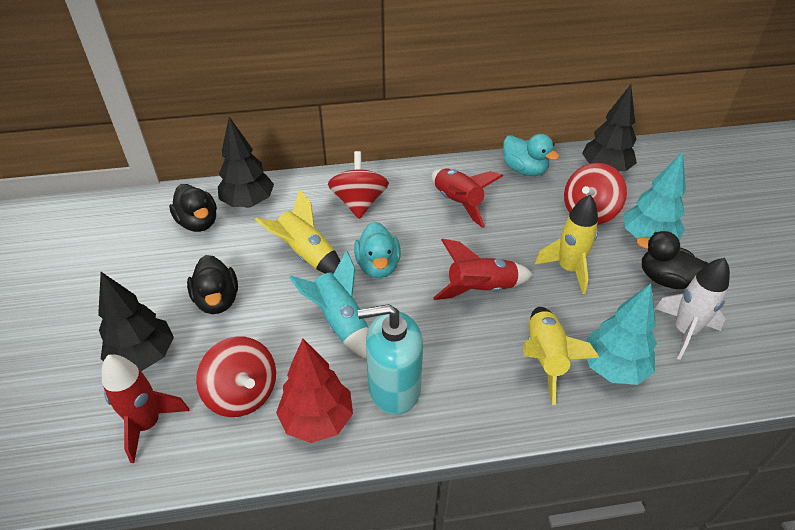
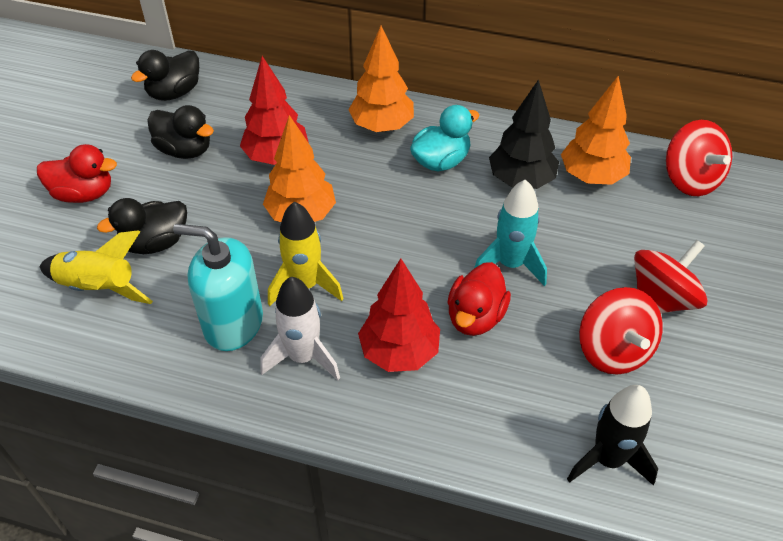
black rocket: none = 0 -> [567,385,658,486] = 1
black tree: [98,272,174,371] [218,117,274,208] [582,85,637,171] = 3 -> [489,79,559,189] = 1
orange tree: none = 0 -> [263,115,336,222] [348,26,414,132] [561,76,631,185] = 3
red duck: none = 0 -> [37,144,117,203] [447,262,511,336] = 2
red rocket: [102,354,190,463] [431,168,503,228] [433,239,533,300] = 3 -> none = 0
red tree: [276,339,353,443] = 1 -> [240,56,309,165] [358,258,440,372] = 2
turquoise duck: [354,222,401,278] [503,134,559,176] = 2 -> [410,105,479,171] = 1
turquoise tree: [586,283,657,385] [624,152,686,241] = 2 -> none = 0
yellow rocket: [255,189,341,274] [523,307,599,405] [534,195,598,294] = 3 -> [39,231,153,304] [268,202,344,306] = 2

